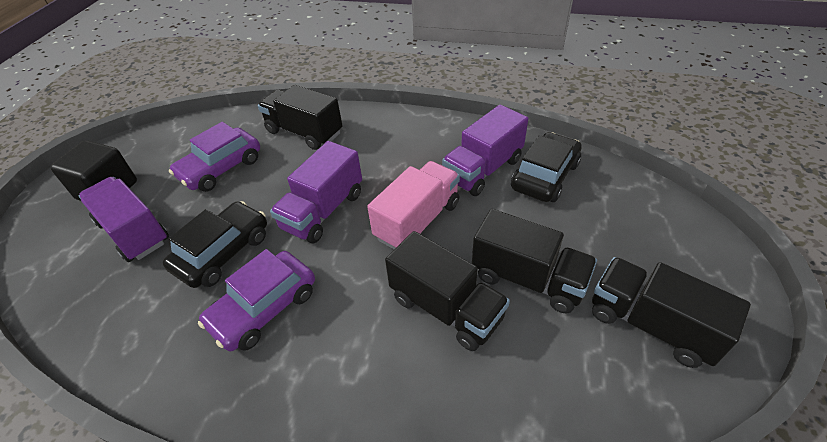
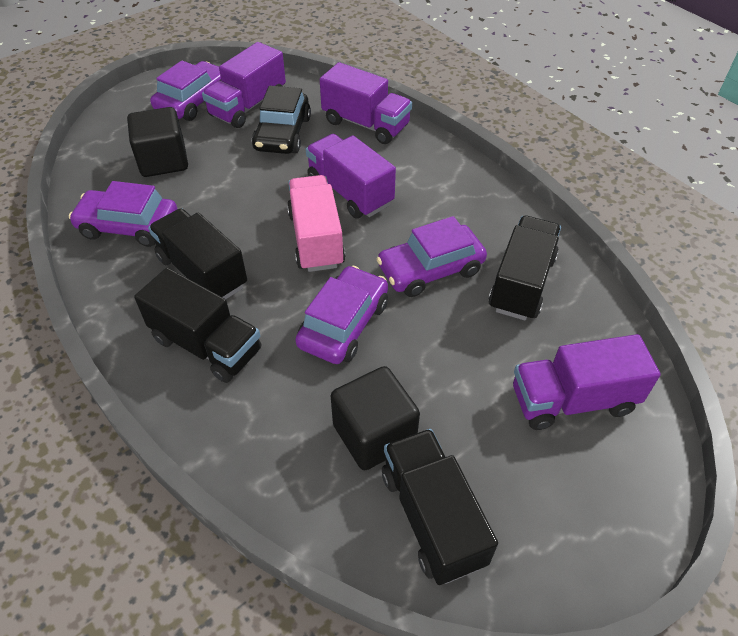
black car: [163,201,267,288] [511,132,582,202] = 2 -> [252,86,311,154] = 1
black cube: [50,140,137,201] = 1 -> [127,107,188,177] [331,366,420,470] = 2
purple car: [169,122,260,192] [198,249,315,351] = 2 -> [69,181,177,247] [150,61,221,121] [295,266,388,364] [377,216,487,297] = 4
purple truck: [79,177,169,262] [270,141,362,243] [442,105,528,196] = 3 -> [202,42,286,128] [306,134,396,219] [320,62,412,144] [513,334,661,430] = 4

